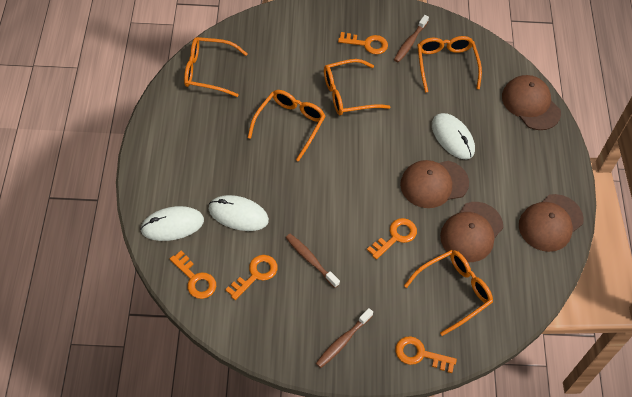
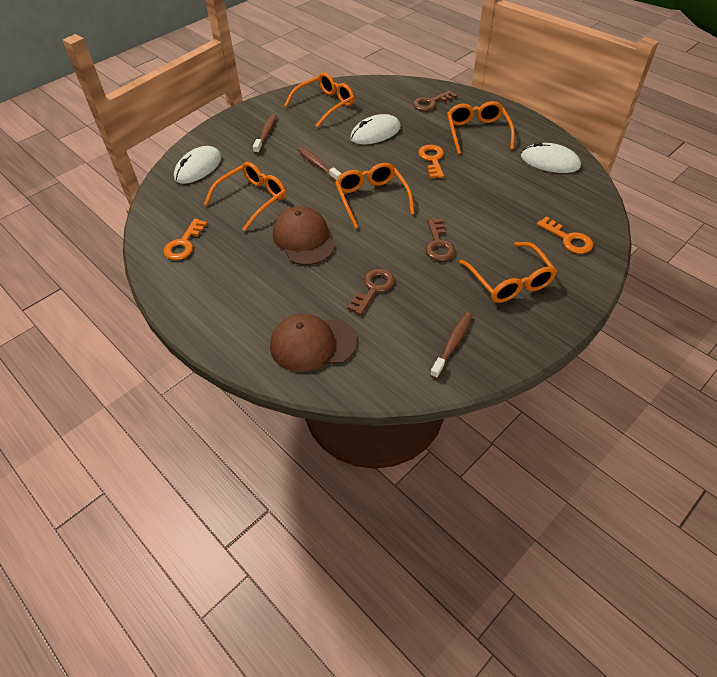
brown cap: [400,160,469,208] [440,202,503,262] [502,75,561,130] [519,194,584,252] = 4 -> [270,314,357,372] [273,206,335,265] = 2
brown key: none = 0 -> [347,269,395,315] [413,90,457,111] [426,219,455,261] = 3
orange key: [170,250,216,299] [225,255,278,300] [338,32,388,54] [367,218,417,260] [395,336,457,373] = 5 -> [163,219,208,260] [418,145,444,178] [537,216,593,254] = 3

